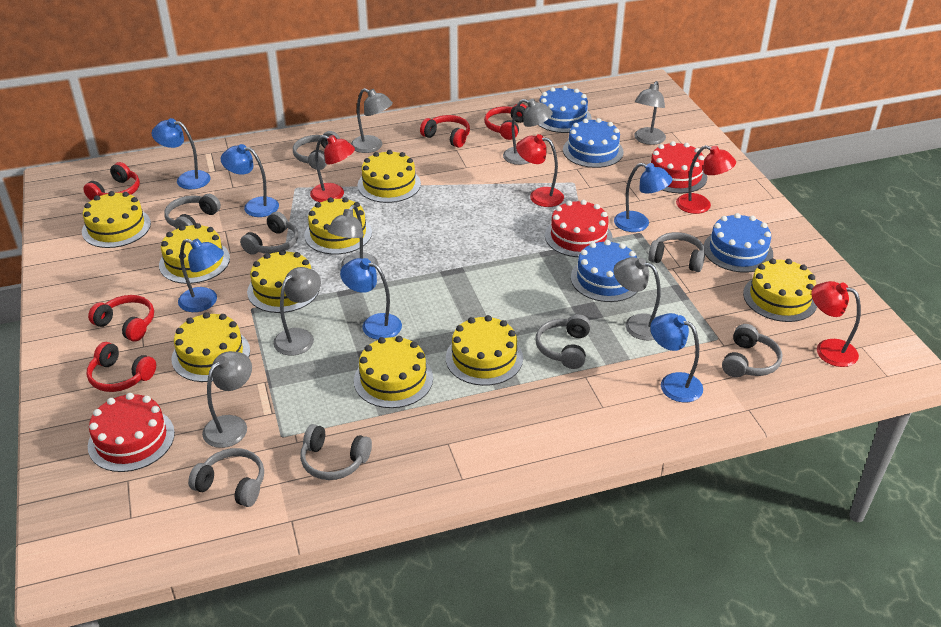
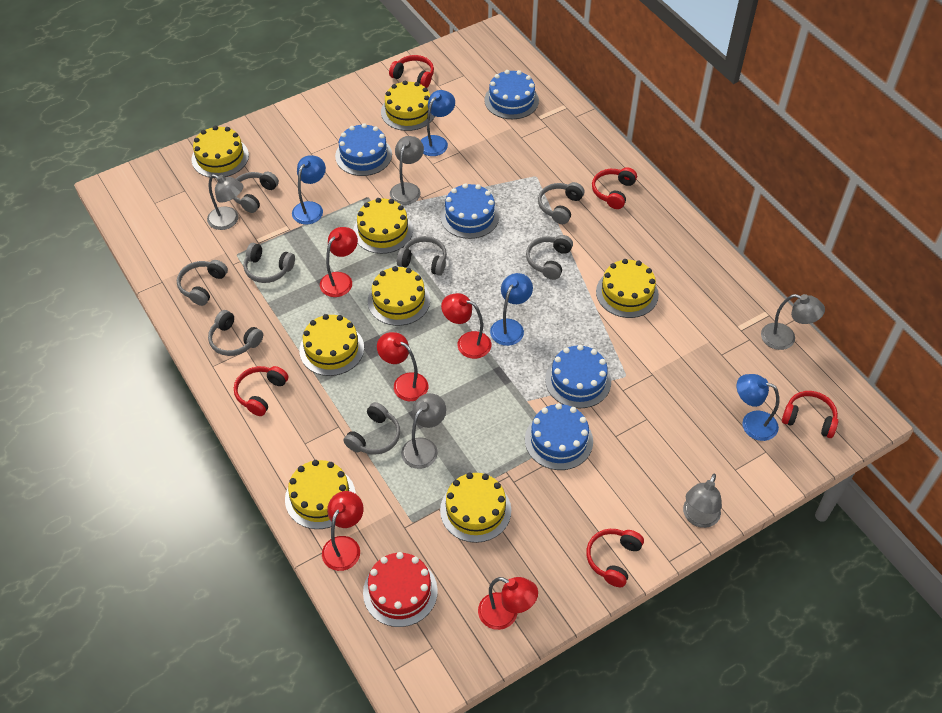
blue cake: [538,86,592,133] [563,118,624,168] [571,240,637,302] [704,213,773,273] = 4 -> [335,123,392,176] [440,183,500,239] [484,70,539,119] [525,403,593,470] [545,345,611,408] = 5
blue lamp: [152,118,211,190] [178,239,224,312] [221,144,279,217] [340,258,402,340] [614,163,673,232] [650,313,703,402] = 6 -> [292,155,326,225] [420,90,455,156] [490,273,533,346] [737,374,779,441] = 4
grey lamp: [202,351,252,448] [273,267,321,356] [328,205,378,269] [351,88,393,153] [503,99,553,165] [614,257,661,340] [634,81,666,145] = 7 -> [207,174,243,230] [390,136,424,205] [401,393,446,469] [683,474,722,528] [761,294,825,350] = 5
red cake: [88,393,175,472] [545,200,613,257] [644,141,707,193] = 3 -> [363,552,438,627] = 1
red lamp: [310,135,355,202] [516,134,564,207] [676,145,736,214] [811,281,861,367] = 4 -> [320,227,358,297] [322,491,363,571] [377,332,428,401] [441,293,491,359] [478,577,538,630] = 5
yellow cake: [82,191,151,248] [159,223,230,284] [171,312,250,382] [247,250,320,313] [304,197,372,254] [354,336,433,408] [358,150,421,203] [446,315,523,386] [743,258,817,322] = 9 -> [192,126,249,178] [285,460,356,529] [299,314,364,376] [353,198,413,254] [368,266,430,326] [381,80,435,131] [440,473,511,543] [596,259,659,318] = 8

